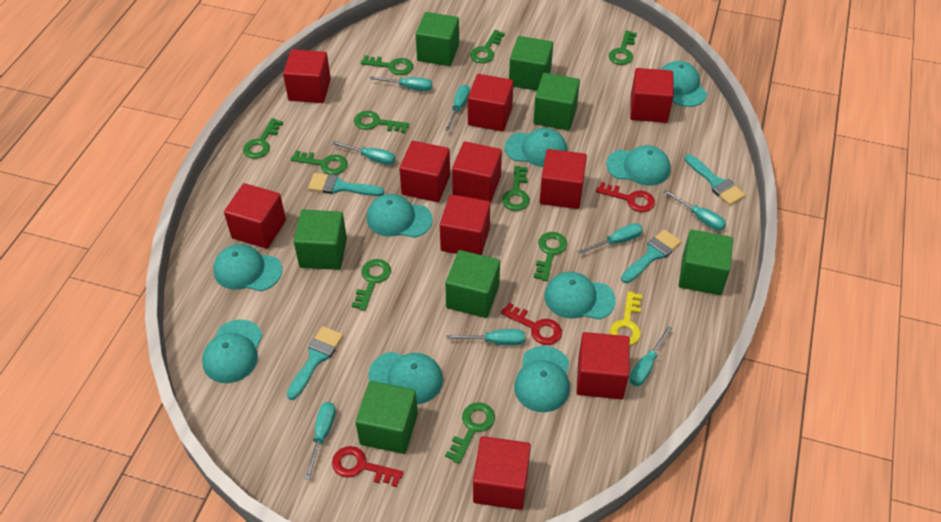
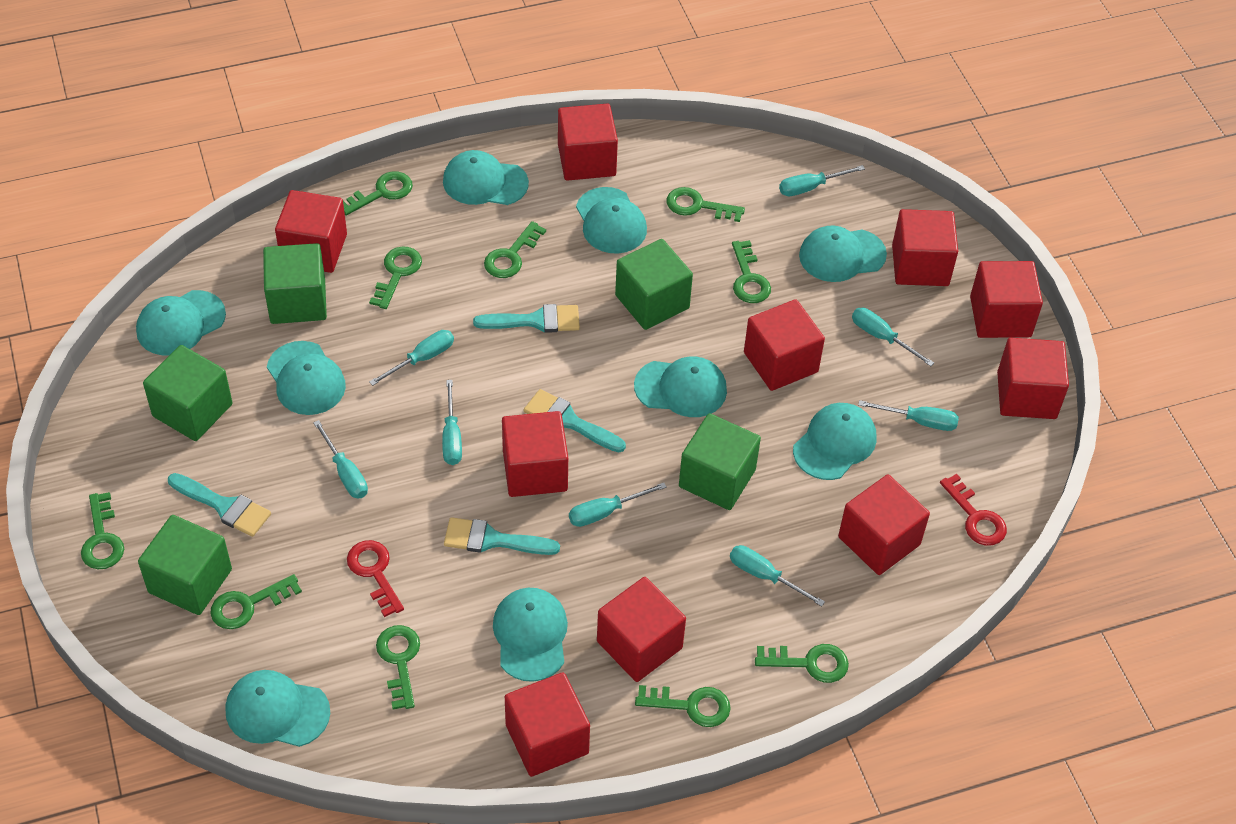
green cube: [294,210,347,270] [355,381,418,454] [416,12,459,66] [445,250,500,318] [509,36,553,91] [533,73,580,131] [678,230,733,295] = 7 -> [138,515,232,615] [143,345,233,441] [263,243,327,324] [615,239,693,330] [679,413,761,510] = 5
red key: [332,446,403,487] [501,303,562,345] [596,182,655,212] = 3 -> [347,540,404,617] [940,474,1007,546] = 2
yellow key: [610,291,642,345] = 1 -> none = 0

